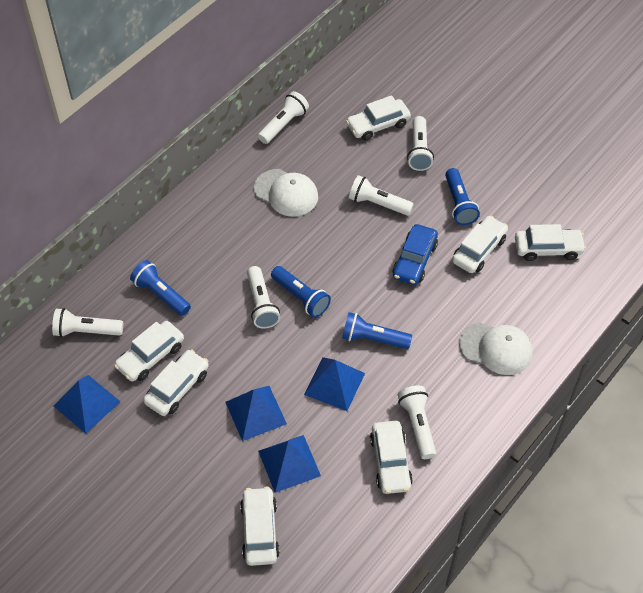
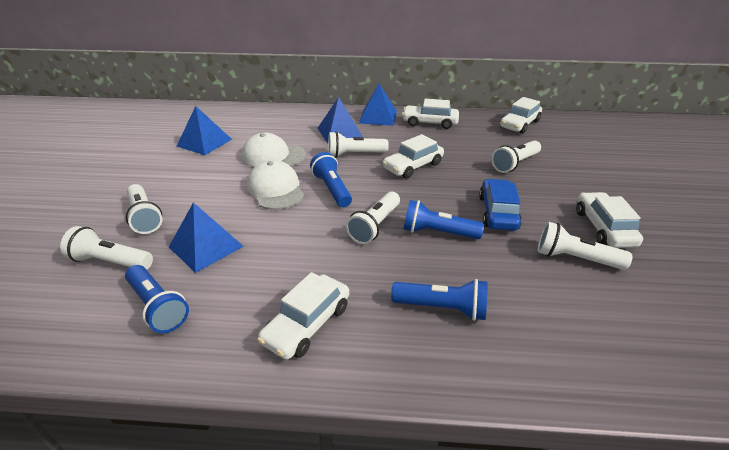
white car: [114,321,184,382] [143,349,209,416] [240,486,280,566] [346,95,411,141] [370,421,413,494] [452,216,508,273] [515,224,586,261] = 7 -> [257,272,349,360] [382,134,444,178] [402,99,459,129] [500,97,542,134] [576,192,643,248] = 5

